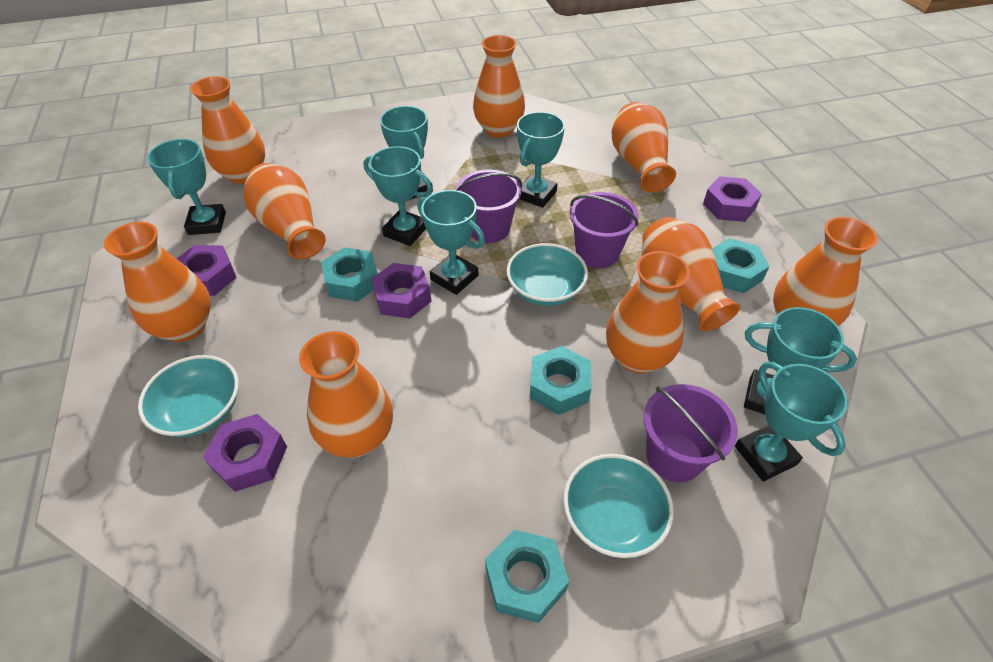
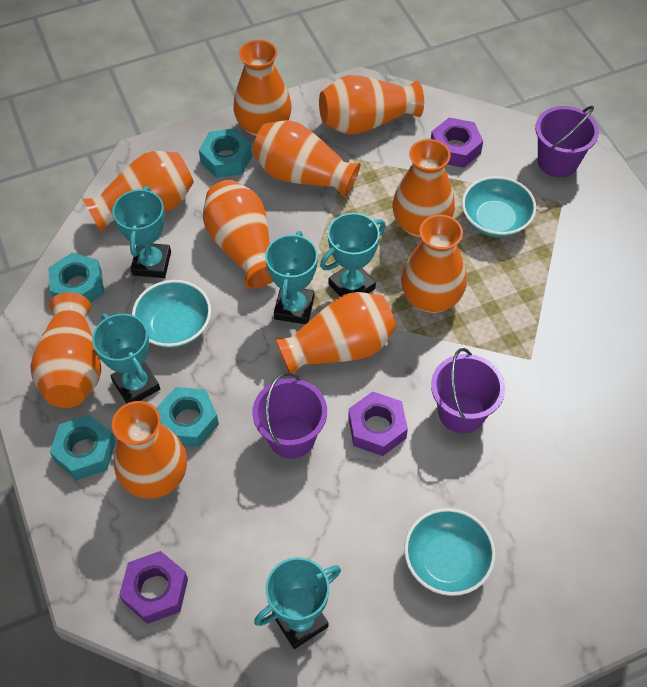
orange vase: [104,222,211,342] [190,76,265,184] [243,163,326,259] [299,331,393,458] [473,35,525,138] [606,251,690,374] [611,102,676,192] [642,217,741,331] [773,217,878,327] = 9 -> [31,292,101,408] [83,151,194,233] [112,401,187,499] [203,180,273,289] [233,40,292,138] [252,120,361,198] [275,292,396,374] [319,75,424,135] [392,139,455,239] [401,214,467,313] = 10
purple nut: [177,245,237,296] [203,414,287,492] [371,263,432,319] [703,176,762,222] = 4 -> [119,551,188,624] [348,391,408,456] [431,118,483,168] = 3
turquoise trophy: [147,139,226,235] [364,146,432,246] [380,106,433,200] [417,190,485,295] [517,112,565,208] [735,362,848,482] [744,307,857,414] = 7 -> [92,313,160,404] [112,186,171,278] [254,557,341,649] [265,231,318,324] [320,213,386,297] = 5

